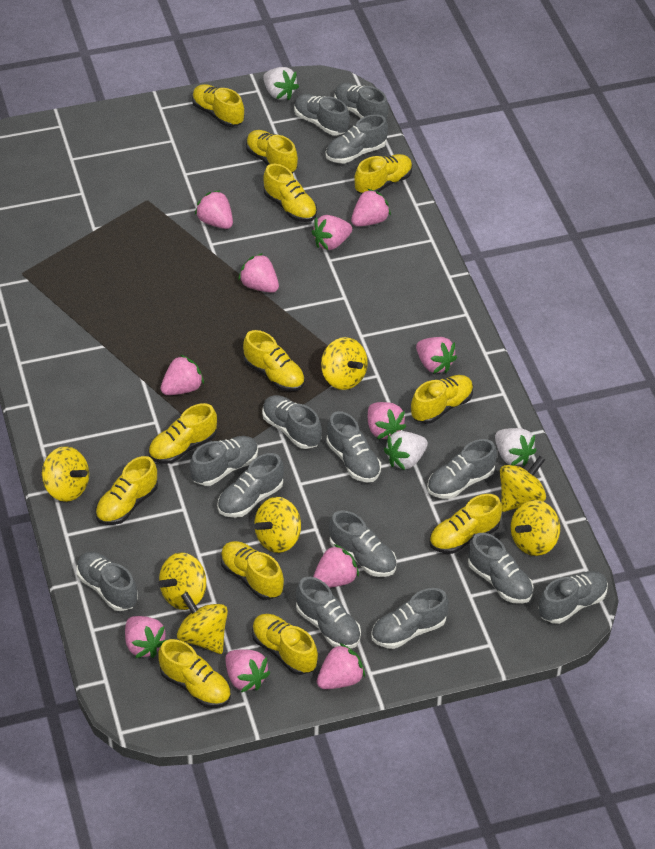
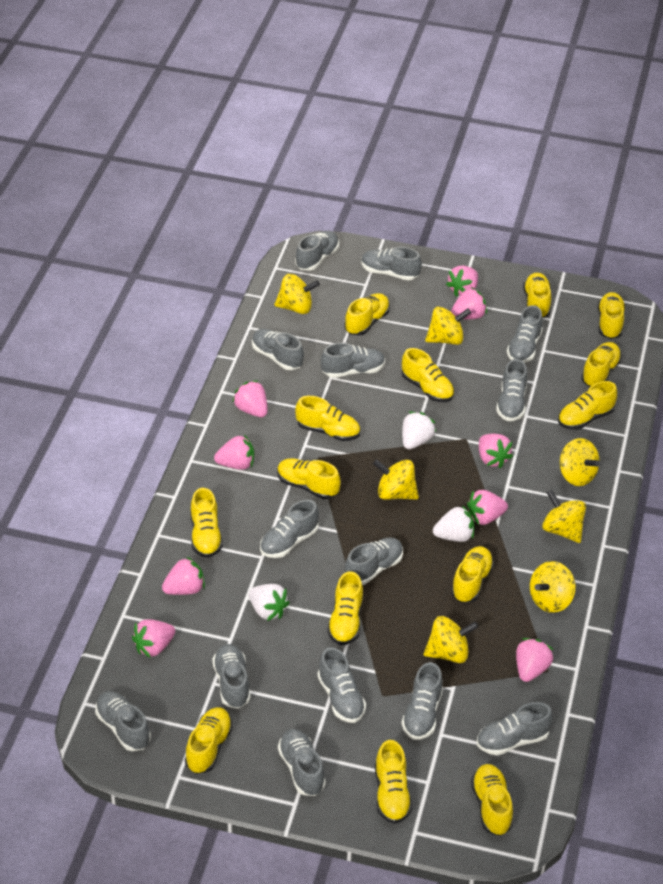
pink strawberry: [125,616,166,658] [161,355,204,395] [195,190,233,229] [225,649,270,692] [238,253,279,293] [312,215,352,250] [313,544,359,588] [317,643,365,689] [351,189,391,226] [368,402,406,439] [416,337,457,374] = 11 -> [132,619,175,658] [162,556,205,595] [214,435,254,470] [232,380,267,417] [446,266,478,296] [451,287,487,319] [467,490,508,525] [479,434,513,468] [516,638,553,682] = 9
yellow shoe: [95,456,158,525] [148,403,217,464] [158,639,231,708] [192,84,244,127] [220,541,284,600] [243,330,305,391] [246,130,298,174] [252,614,318,675] [263,164,317,222] [354,154,412,194] [411,375,473,424] [429,494,502,554] = 12 -> [185,707,233,774] [190,488,223,558] [277,458,341,499] [295,396,360,441] [327,571,363,645] [344,293,390,336] [375,740,412,824] [402,348,454,402] [451,546,494,603] [471,764,513,836] [523,273,551,318] [558,381,617,430] [581,342,622,387] [598,292,625,339] = 14

